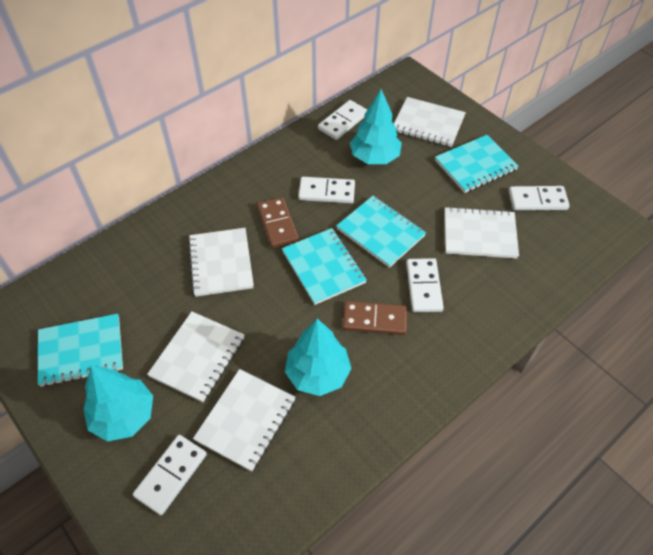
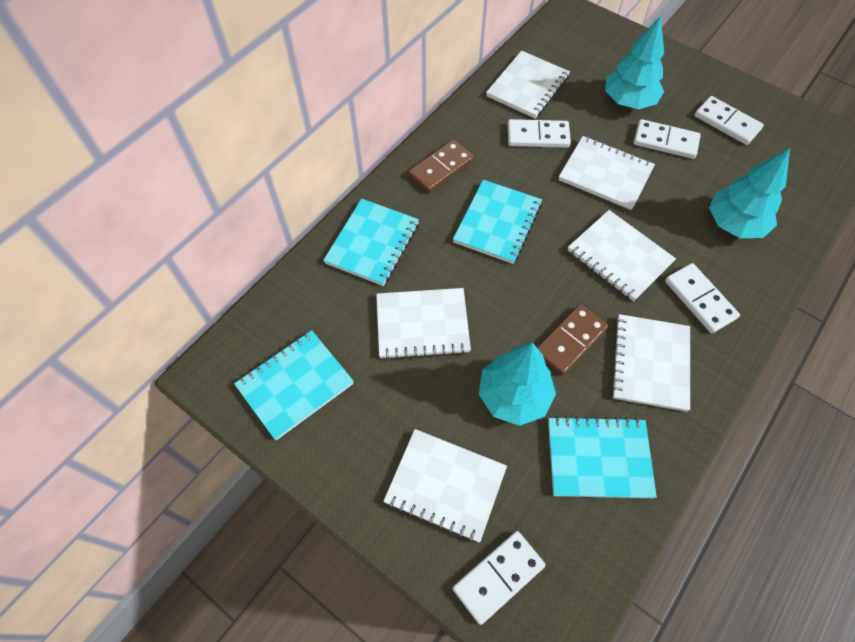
white notebook: [147,311,244,402] [188,228,254,297] [193,369,296,472] [394,97,466,147] [445,206,519,259] = 5 -> [376,288,471,360] [383,429,507,542] [486,51,570,118] [559,136,655,210] [568,210,676,301] [611,314,690,412] = 6

